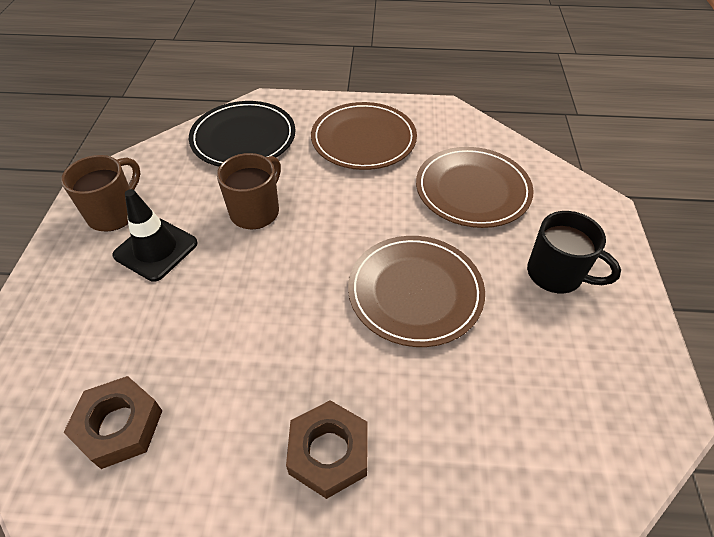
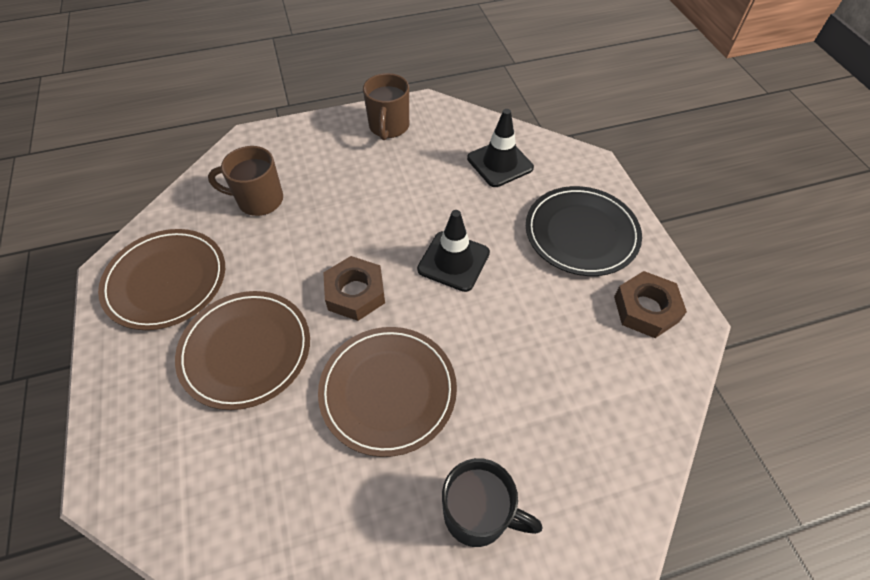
black traffic cone: [112,189,198,282] = 1 -> [417,210,490,292] [467,109,534,187] = 2

